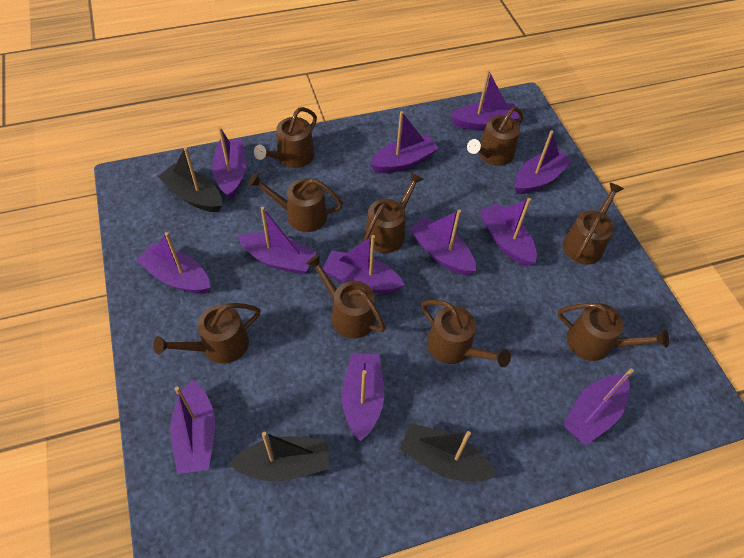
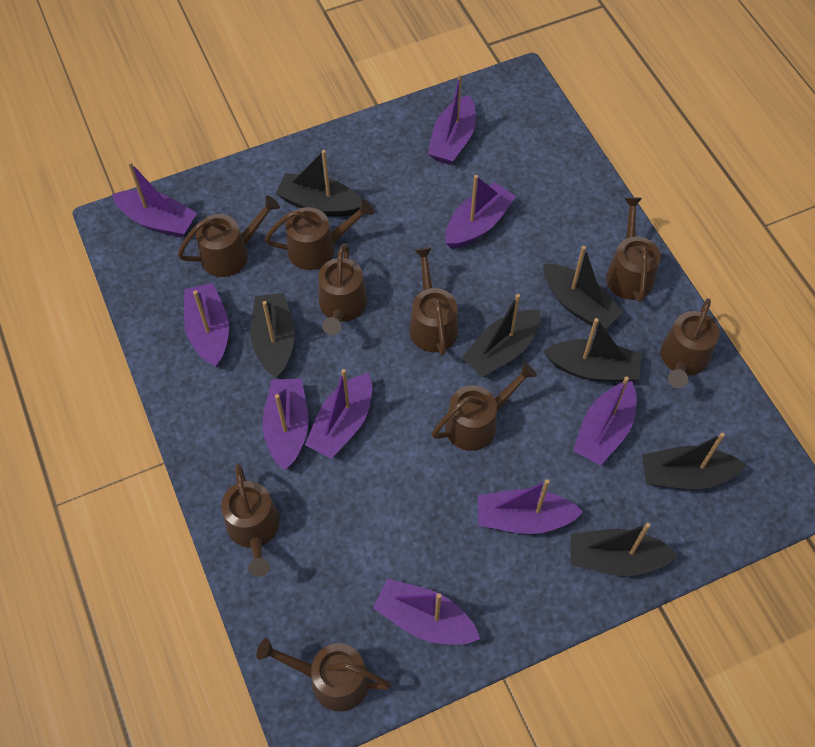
black boat: [158,147,222,212] [229,432,330,482] [400,423,497,481] = 3 -> [251,293,295,378] [276,150,362,216] [462,294,540,377] [543,246,623,329] [544,318,642,382] [570,523,678,576] [642,433,746,489] = 7
purple boat: [136,232,210,294] [170,380,215,474] [212,127,247,199] [238,207,317,274] [323,235,405,293] [342,353,384,441] [370,111,439,173] [409,210,476,275] [450,70,519,130] [479,198,537,266] [515,131,573,194] [563,368,634,445] = 12 -> [112,162,197,238] [184,283,229,367] [262,379,309,470] [305,369,372,459] [373,579,480,645] [428,73,476,165] [445,175,516,249] [478,479,583,534] [573,377,637,466] = 9

